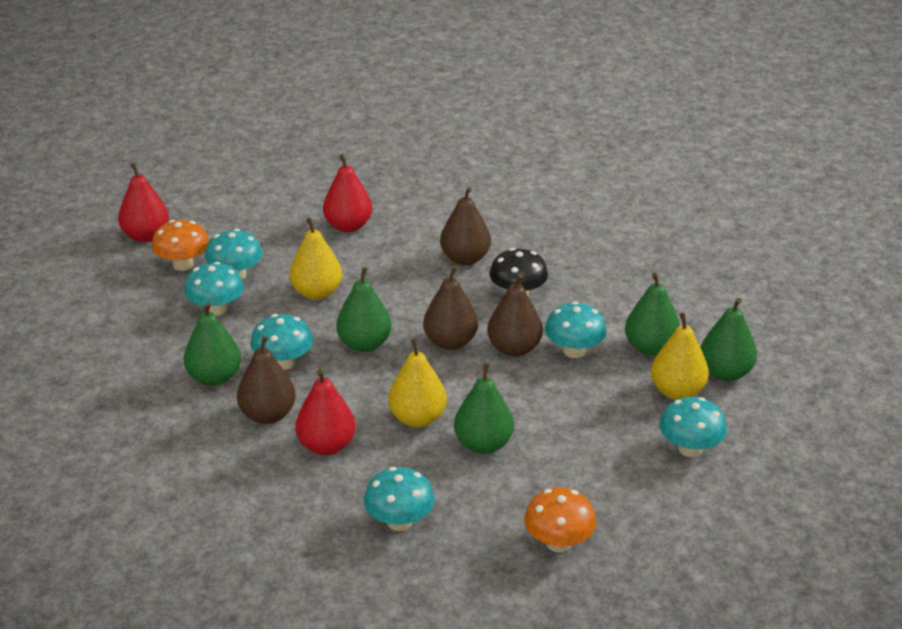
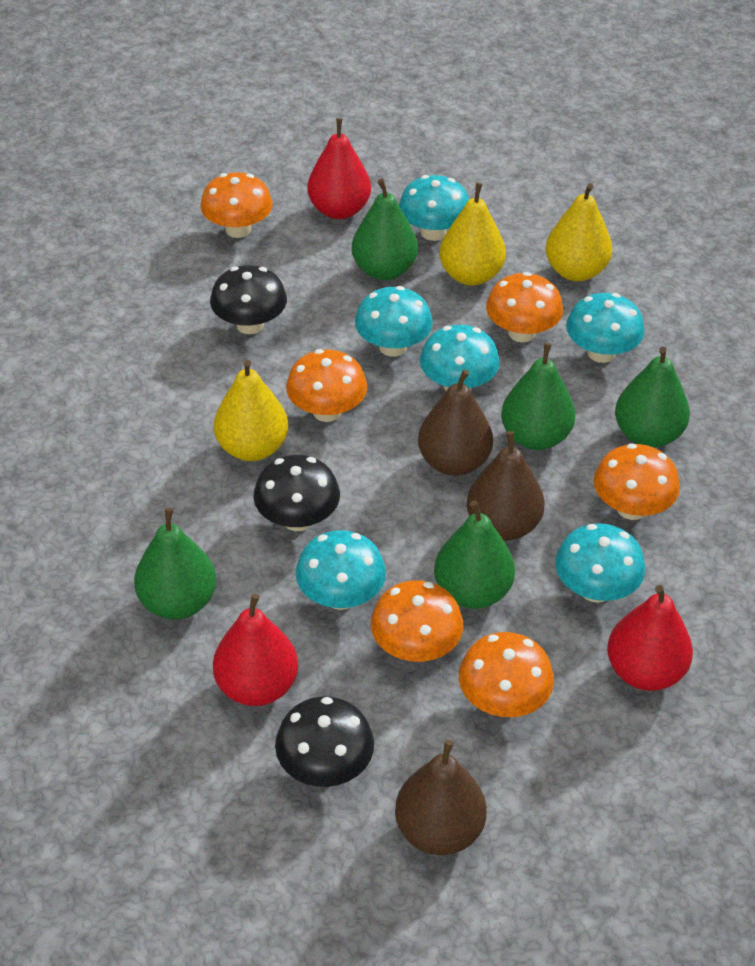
black mushroom: [489,248,548,296] = 1 -> [210,265,287,334] [253,455,340,531] [275,696,374,787] = 3
brown pear: [237,336,296,424] [423,266,478,350] [440,187,491,266] [487,274,543,357] = 4 -> [395,740,487,855] [418,369,493,476] [467,431,545,541] = 3
orange mushroom: [152,220,209,271] [524,487,596,552] = 2 -> [200,173,273,238] [286,349,367,422] [371,580,463,662] [459,632,554,717] [486,272,563,342] [594,443,680,520] = 6

